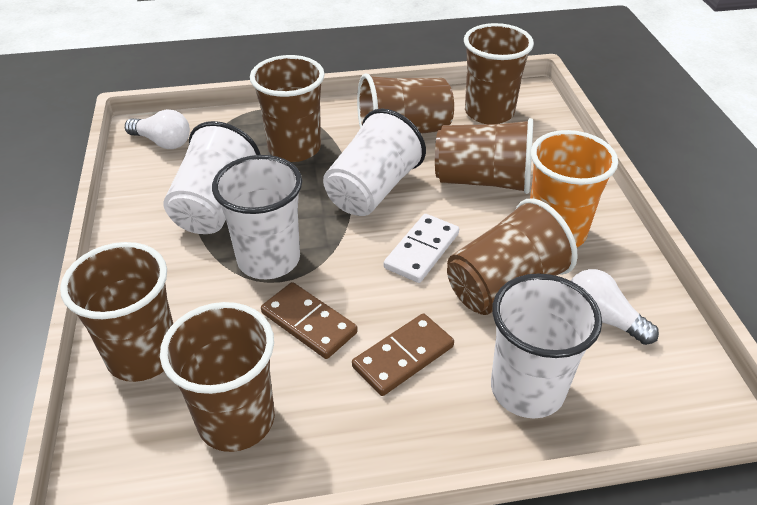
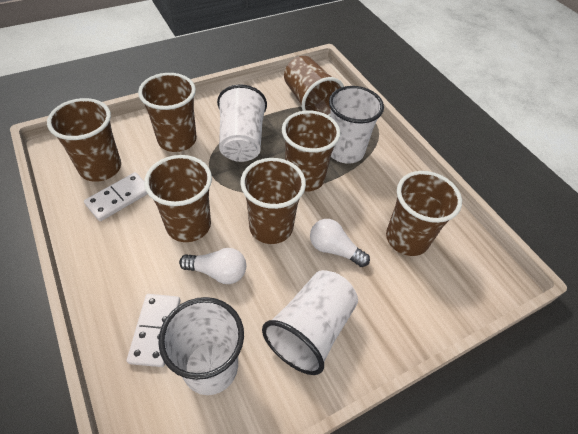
brown domino: [261,282,358,359] [352,313,454,396] = 2 -> none = 0
orange cup: [530,130,618,247] = 1 -> none = 0
white domino: [384,214,459,283] = 1 -> [84,172,148,221] [127,294,180,367] = 2

